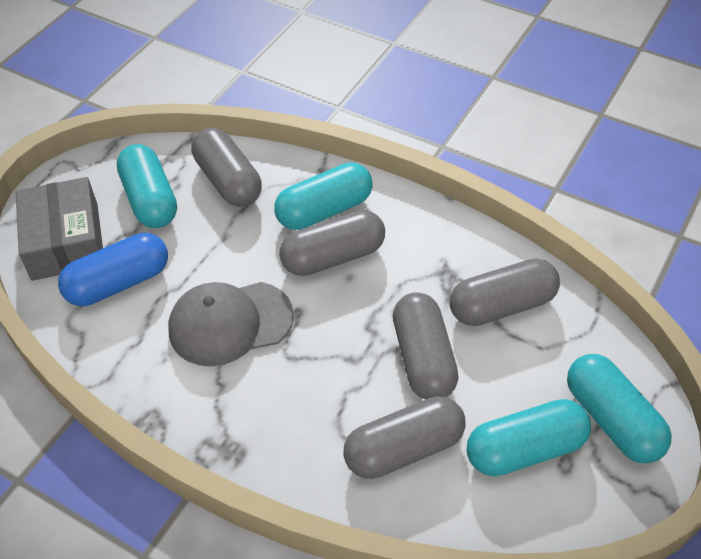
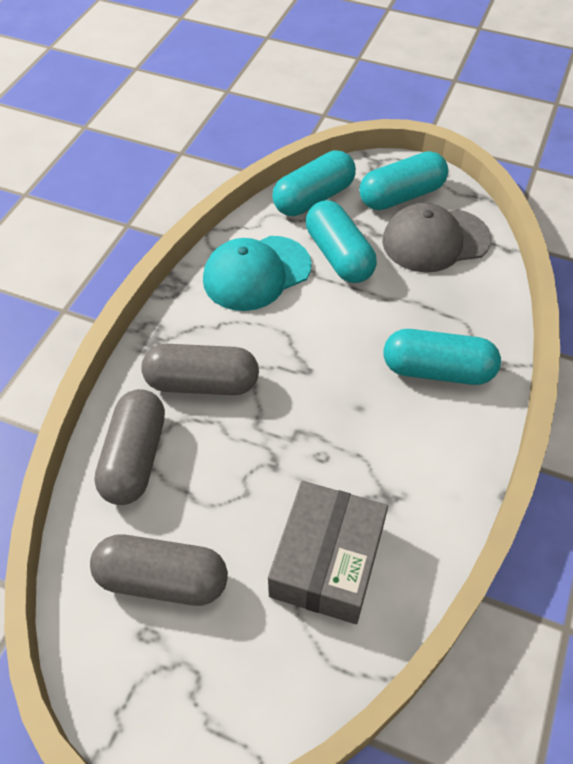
blue capsule: [58,233,168,306] = 1 -> none = 0
grey capsule: [192,128,262,207] [279,210,385,276] [343,396,466,479] [393,292,458,399] [450,259,560,326] = 5 -> [90,535,228,606] [94,389,165,505] [141,344,259,395] = 3
turquoise cap: none = 0 -> [203,236,312,311] = 1

